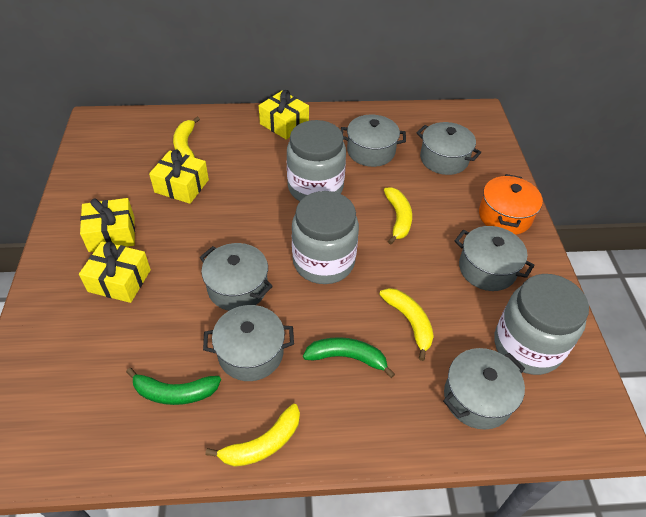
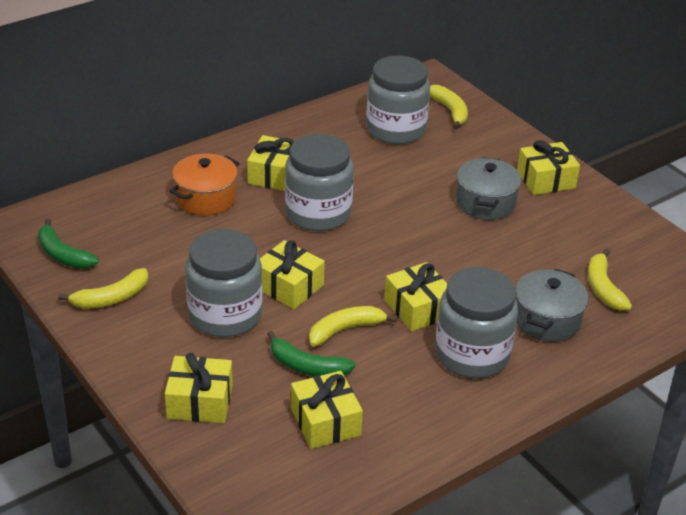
grey jar: [287,120,346,201] [292,191,359,284] [495,274,589,375] = 3 -> [185,229,262,337] [285,134,353,231] [366,56,430,145] [435,267,518,379] = 4
grey pot: [199,243,273,311] [203,305,294,381] [341,115,406,167] [416,122,481,175] [443,348,525,430] [455,226,534,291] = 6 -> [456,157,522,220] [516,269,588,342] = 2
yellow gift: [79,241,151,303] [80,198,135,252] [149,150,209,204] [259,90,309,140] = 4 -> [165,353,233,423] [247,135,295,191] [260,240,325,309] [291,371,363,449] [384,262,447,332] [517,140,580,195] = 6

